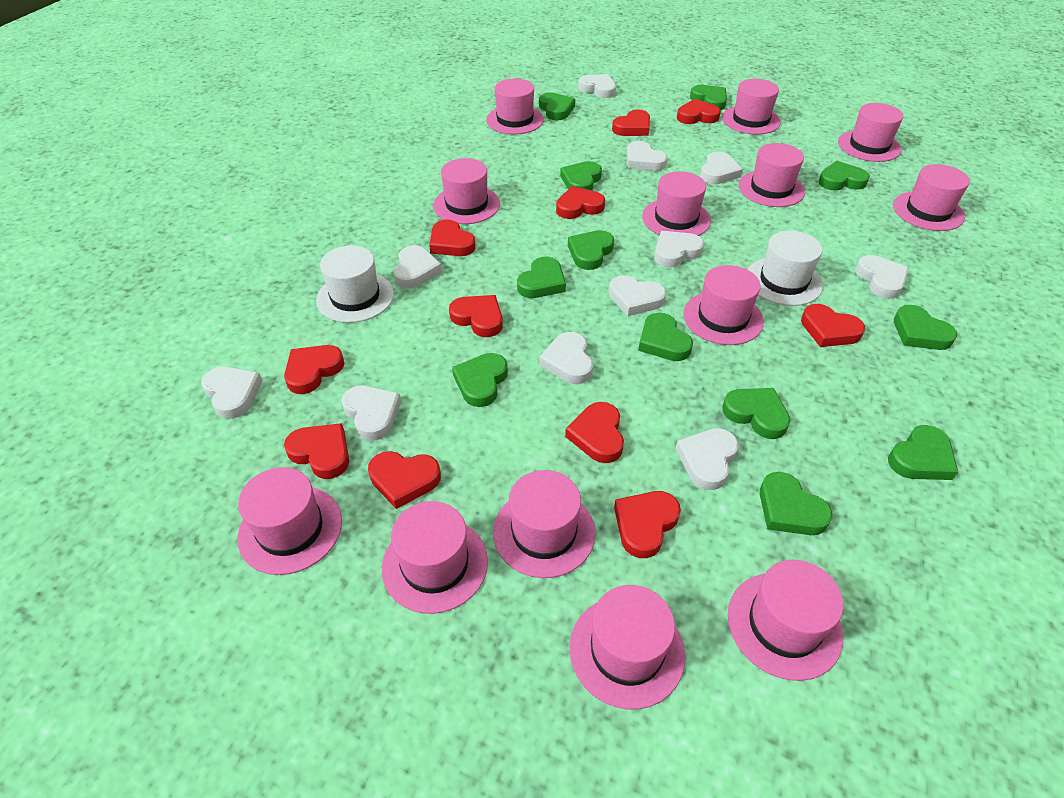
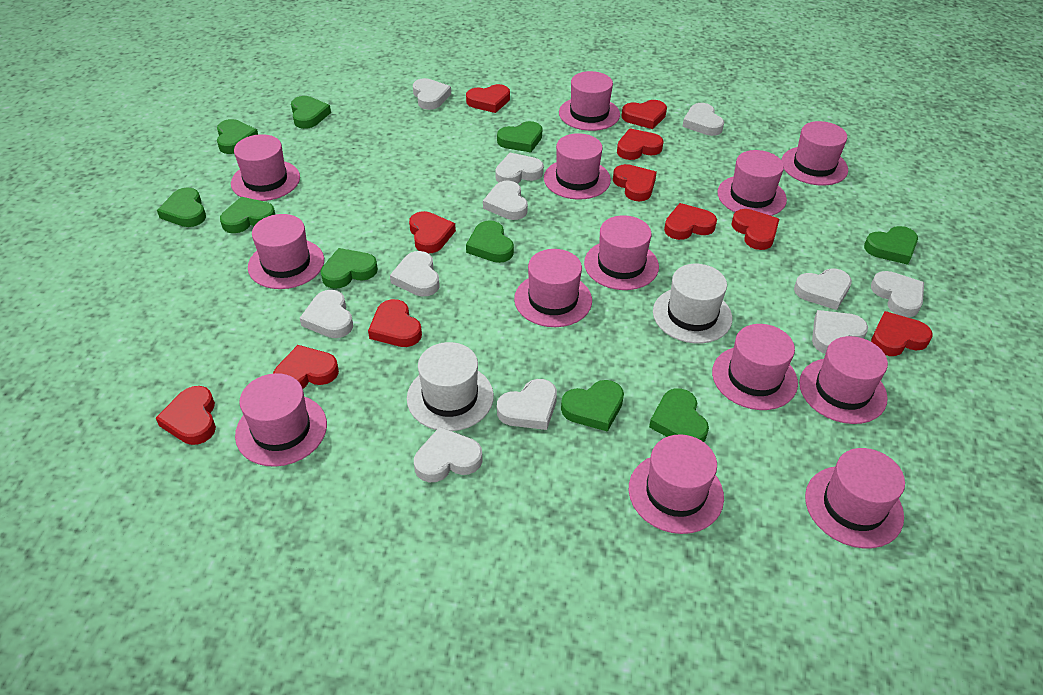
green heart: [452,353,508,407] [517,257,566,298] [539,92,575,120] [560,161,602,191] [568,230,614,270] [638,313,693,361] [690,85,727,110] [722,388,790,439] [760,472,832,535] [818,161,870,191] [888,425,958,480] [894,305,957,350] = 12 -> [157,188,206,227] [217,119,258,154] [220,197,276,233] [291,96,331,129] [321,248,378,289] [466,220,514,263] [497,121,542,152] [561,380,624,432] [649,388,709,442] [864,226,918,265] = 10

